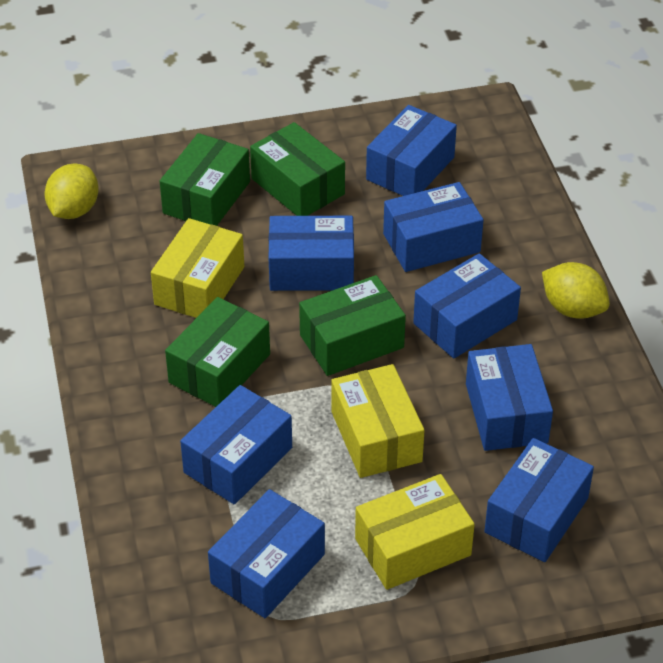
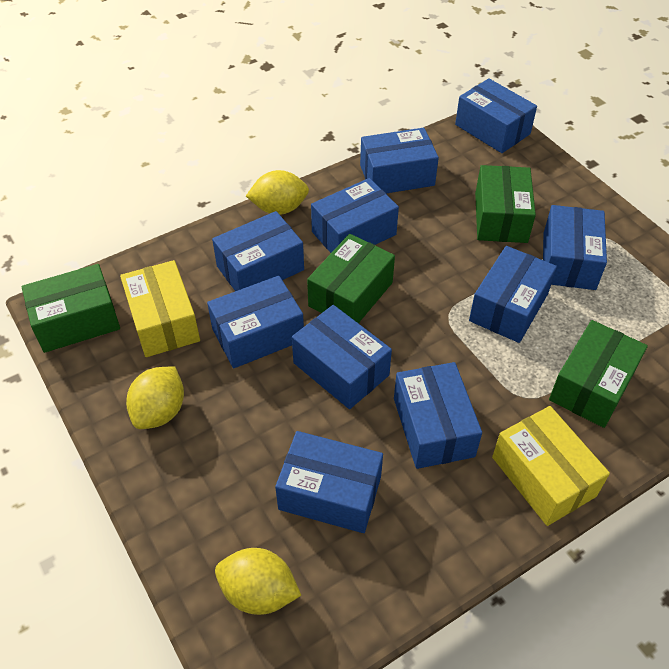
blue box: [180,385,292,504] [208,489,325,618] [268,216,354,291] [366,105,457,196] [383,182,483,272] [413,253,521,359] [466,344,553,451] [484,438,594,562] = 8 -> [207,276,304,368] [212,211,304,291] [275,431,383,533] [292,305,392,409] [311,178,399,253] [360,128,439,193] [394,362,482,469] [455,78,537,153] [469,246,557,343] [543,205,607,290] = 10
yellow box: [151,218,244,318] [331,364,425,478] [355,474,475,590] = 3 -> [120,260,200,357] [492,406,610,526] = 2
yellow lemon: [44,163,99,219] [542,262,610,319] = 2 -> [126,366,184,429] [215,548,301,615] [246,170,309,215] = 3

